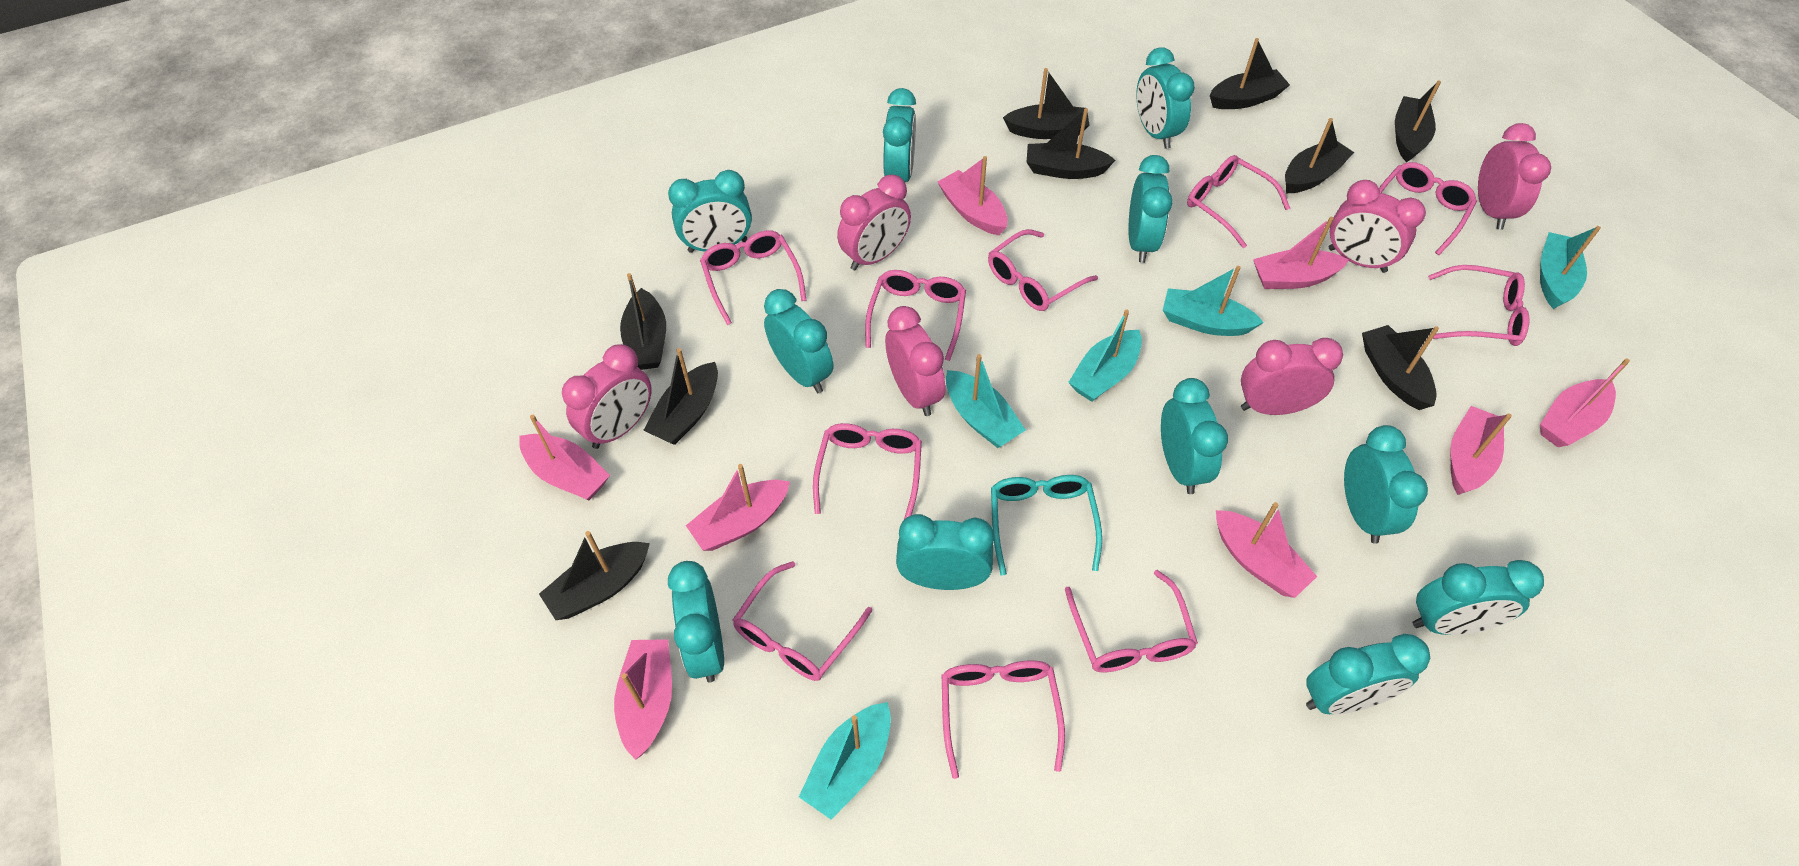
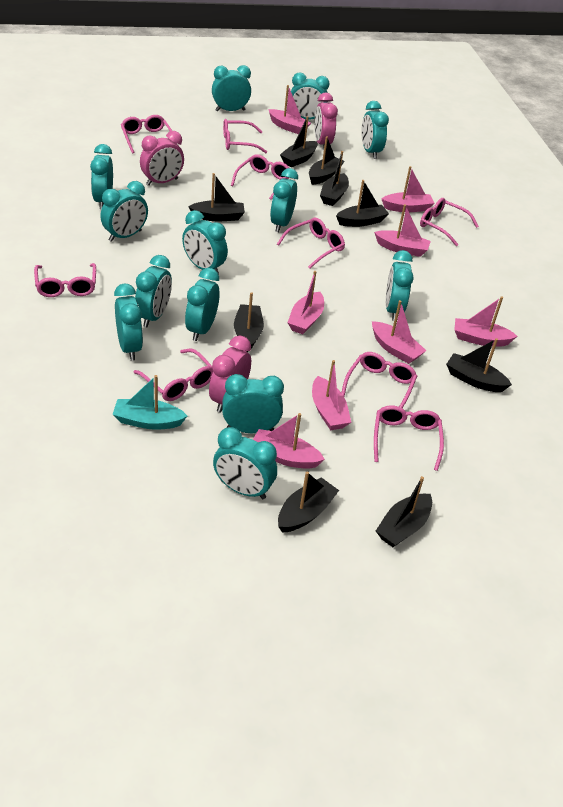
pink clock: [562,344,652,449] [837,175,911,270] [885,306,945,416] [1241,338,1343,415] [1329,180,1426,273] [1478,123,1551,230] = 6 -> [140,131,184,186] [209,336,251,413] [314,92,338,147] = 3
pink glasses: [700,230,807,325] [733,561,872,681] [813,423,922,520] [865,270,966,361] [942,661,1065,779] [988,229,1098,311] [1065,570,1198,673] [1187,155,1290,248] [1379,162,1477,255] [1428,265,1530,346] = 10 -> [34,263,96,297] [121,115,172,154] [133,349,213,401] [223,119,267,153] [231,154,289,200] [277,218,345,269] [341,352,417,408] [374,405,444,471] [420,198,479,246] = 9
turquoise boat: [799,702,891,820] [946,354,1026,448] [1068,310,1142,402] [1163,266,1264,336] [1540,226,1601,309] = 5 -> [112,375,187,430] = 1
turquoise clock: [668,170,752,253] [668,561,724,682] [764,289,833,393] [883,88,916,182] [896,514,994,590] [1128,155,1172,263] [1136,47,1195,149] [1161,378,1228,494] [1306,634,1430,714] [1344,425,1428,544] [1412,560,1544,635] = 11 -> [90,144,113,209] [101,181,148,242] [114,284,143,361] [135,255,172,327] [182,210,228,275] [185,268,220,341] [212,65,251,111] [213,427,277,499] [222,374,284,433] [270,168,298,232] [291,73,329,120] [361,101,389,159] [386,250,414,321] = 13
turquoise glasses: [991,475,1102,576] = 1 -> none = 0

